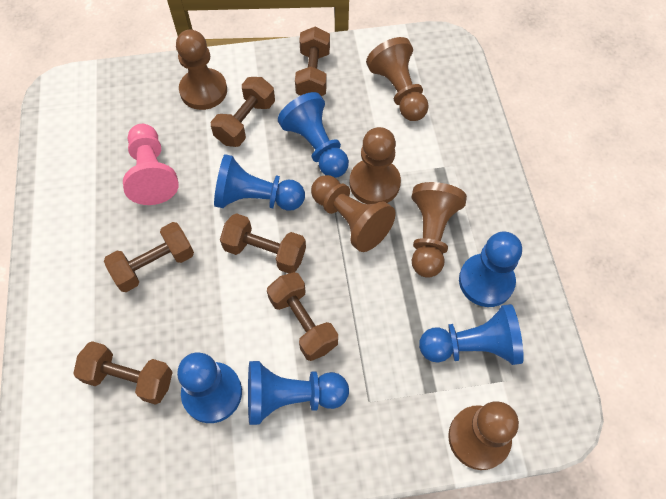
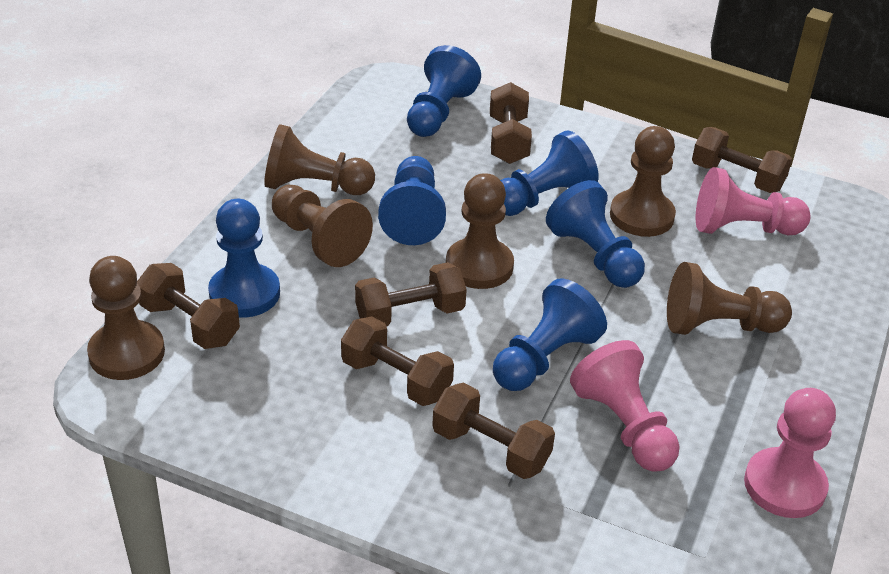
pink pawn: [123,124,179,205] = 1 -> [570,340,680,472] [696,167,811,235] [744,388,836,518] = 3

